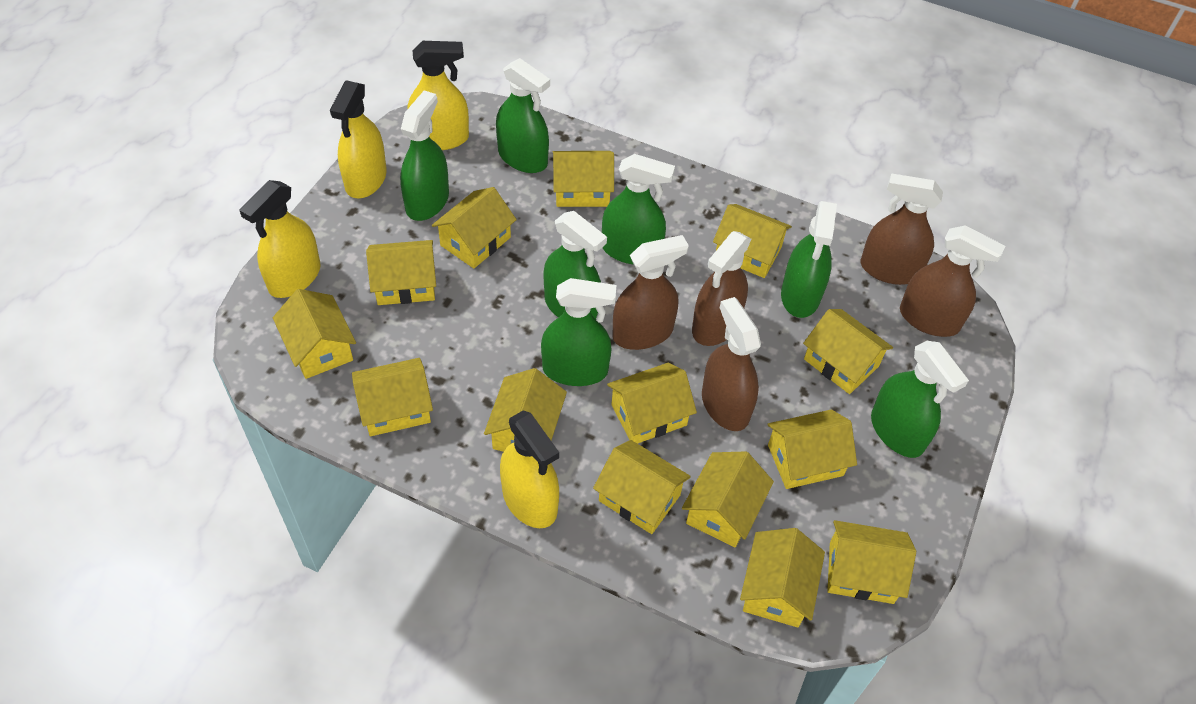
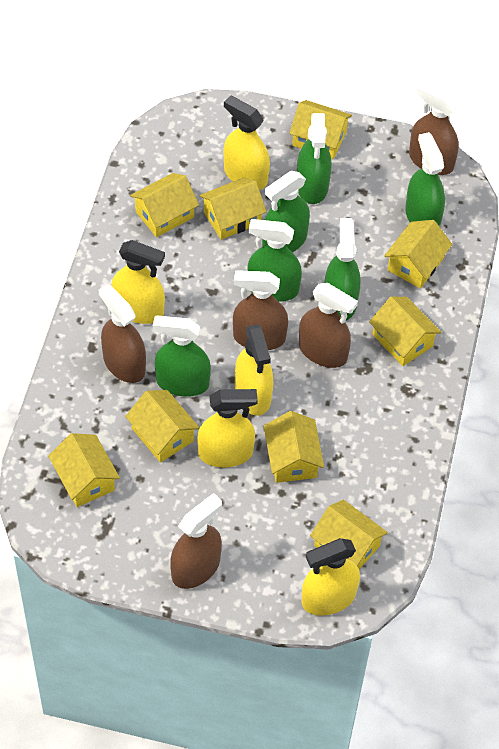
green spray bottle: [400,90,449,221] [496,58,550,173] [541,278,616,386] [544,211,607,319] [602,154,675,265] [781,201,837,318] [871,341,969,458] = 7 -> [153,315,211,397] [247,219,302,302] [262,171,310,252] [297,113,331,204] [324,218,360,321] [405,132,445,227] = 6
yellow house: [273,289,356,379] [352,358,433,436] [366,240,436,305] [432,187,517,269] [484,368,567,452] [553,151,614,207] [593,440,691,534] [607,363,697,444] [682,451,774,547] [713,204,792,278] [740,528,825,628] [768,410,857,489] [803,309,893,394] [828,520,916,604] = 14 -> [48,433,120,507] [125,390,200,463] [130,173,199,237] [199,177,267,240] [264,411,324,483] [289,100,352,159] [310,500,388,569] [369,297,441,366] [384,220,453,289] = 9
yellow spray bottle: [239,180,321,298] [330,80,387,198] [407,41,469,150] [500,410,559,528] = 4 -> [111,240,165,324] [197,389,258,467] [224,96,270,190] [235,324,273,416] [302,538,360,616] = 5

